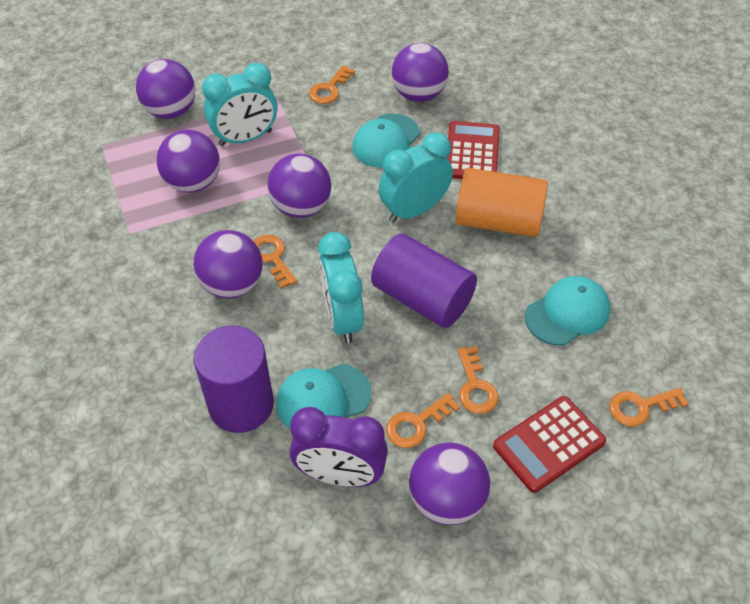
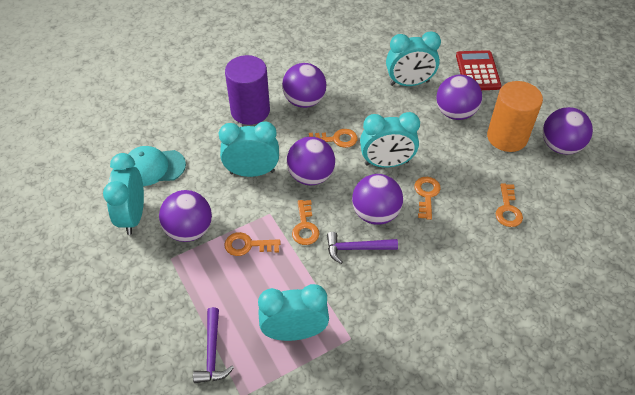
purple clock: [290,407,388,487] = 1 -> none = 0
purple cylinder: [194,326,274,433] [371,234,477,328] = 2 -> [225,55,270,125] = 1
purple hammer: none = 0 -> [193,307,234,383] [327,232,398,264] = 2
red calculator: [446,121,500,179] [493,396,606,493] = 2 -> [456,50,501,90] = 1
turquoise cap: [276,364,371,429] [352,113,420,168] [525,276,610,346] = 3 -> [128,146,186,186] = 1
turquoise clock: [202,63,277,146] [318,232,364,344] [378,132,453,223] = 3 -> [103,153,144,235] [219,121,279,177] [258,284,329,341] [360,112,420,167] [386,31,441,86] = 5

